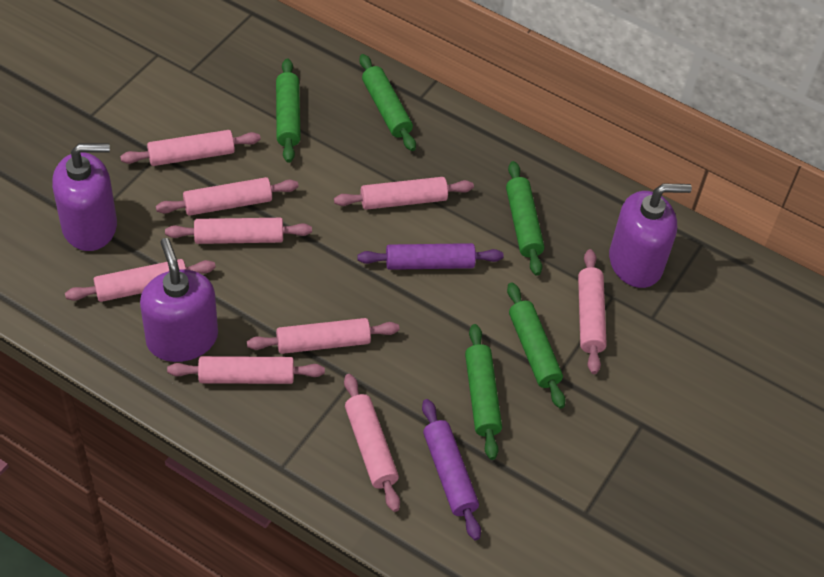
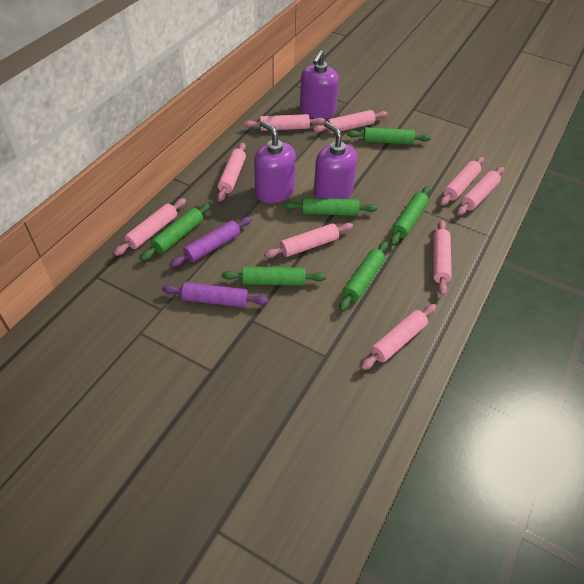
green rolling pin: [276,59,301,163] [359,54,416,151] [465,324,502,460] [506,161,544,276] [507,282,566,409] = 5 -> [141,202,212,261] [222,267,326,285] [284,198,377,216] [339,241,388,311] [347,127,431,145] [390,186,430,246] = 6

